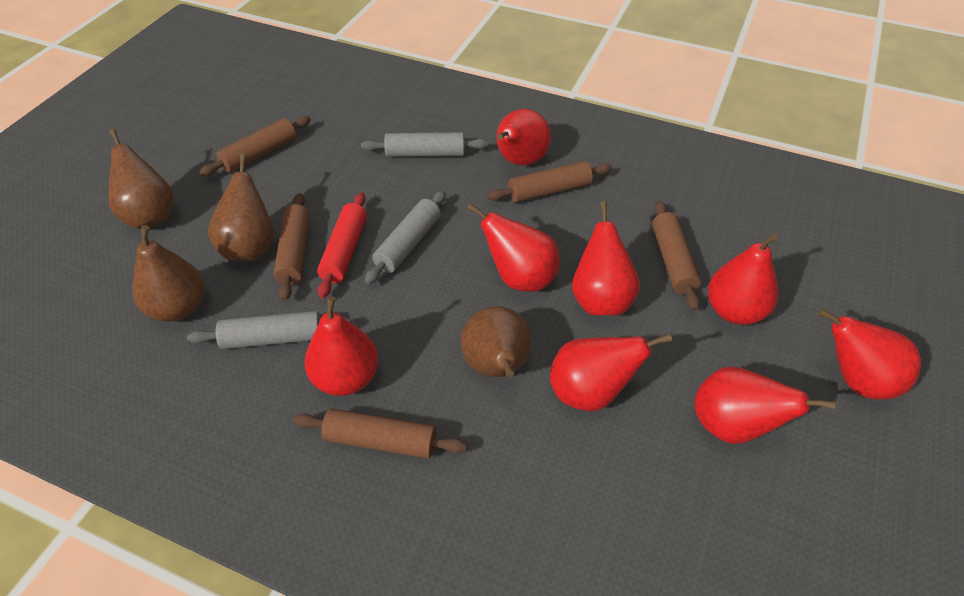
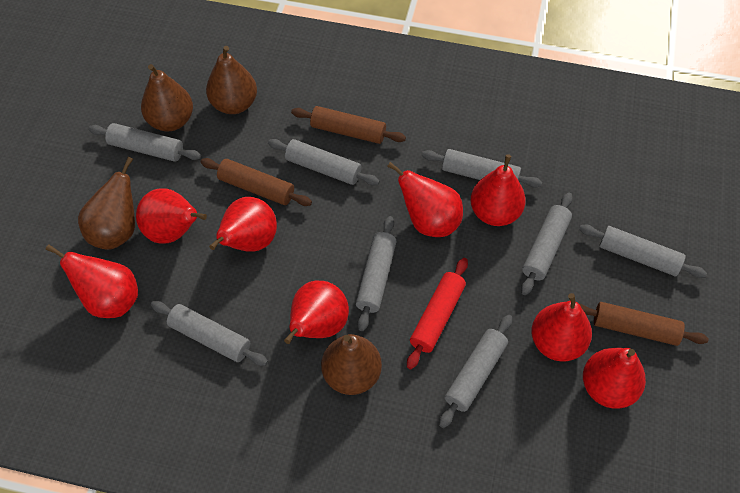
brown rolling pin: [199,116,311,176] [273,193,310,301] [293,409,467,459] [487,161,612,203] [652,201,701,310] = 5 -> [200,158,312,206] [291,106,406,144] [579,302,709,346] = 3
grey rolling pin: [187,311,351,349] [361,132,488,157] [365,191,446,284] = 3 -> [88,123,201,162] [151,301,268,366] [268,139,380,186] [356,216,397,331] [422,149,542,188] [439,315,512,428] [521,193,573,295] [579,225,707,278] = 8

